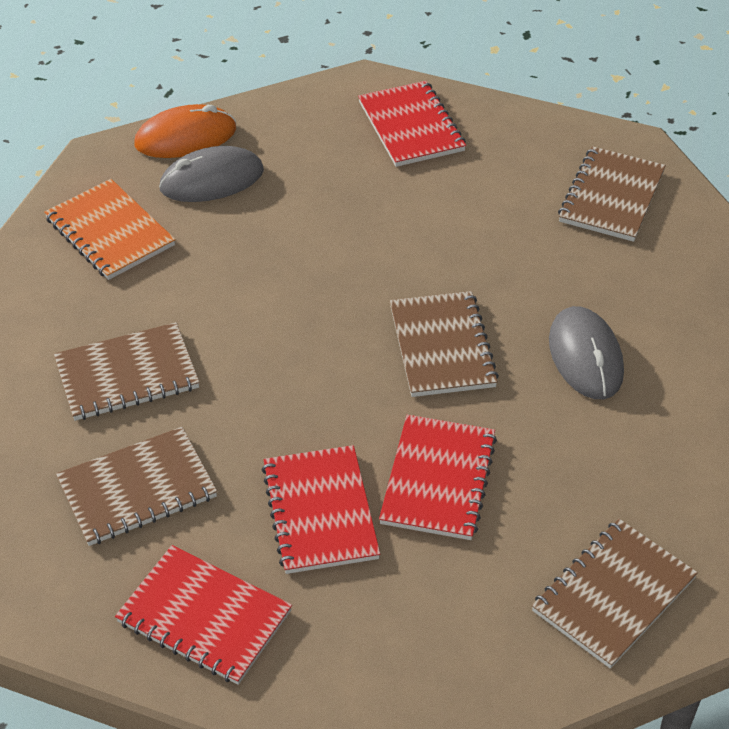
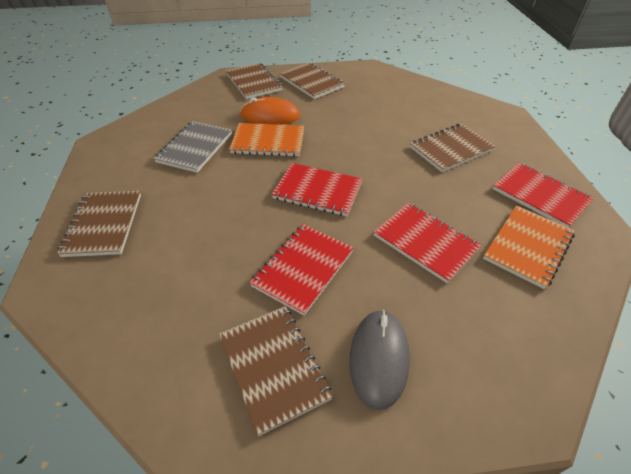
grey mouse: [159,146,264,202] [549,306,624,399] = 2 -> [349,310,410,410] = 1
grey notebook: none = 0 -> [154,121,232,173] = 1
orange notebook: [44,179,175,280] = 1 -> [229,123,304,157] [483,206,575,289] = 2

